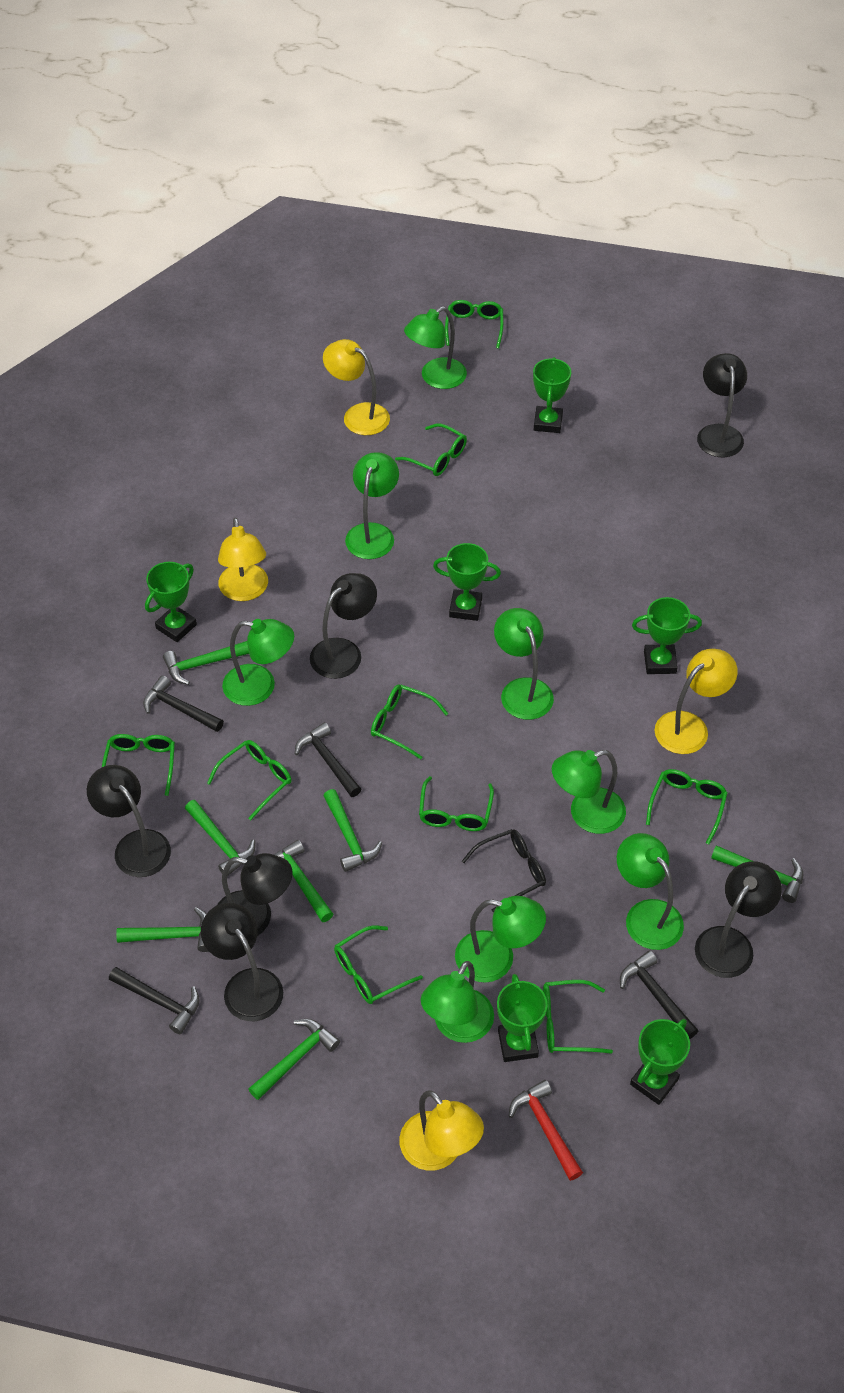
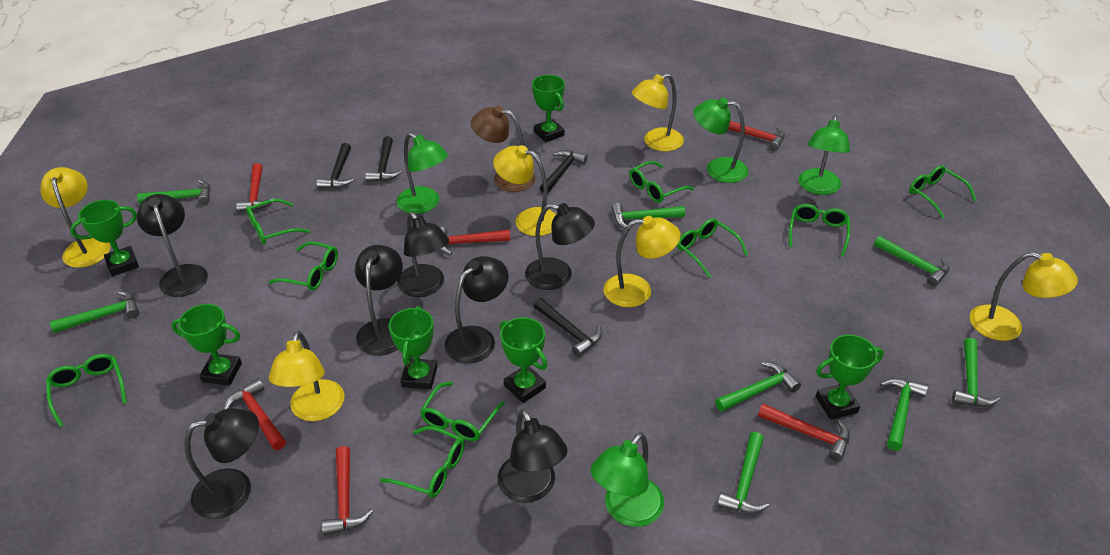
black glasses: [462,829,546,913] = 1 -> none = 0
black lamp: [87,765,171,877] [201,903,283,1021] [217,853,293,936] [310,573,377,679] [695,861,782,978] [697,353,747,457] = 6 -> [137,194,208,297] [185,408,259,519] [355,245,403,356] [397,212,449,297] [444,256,509,363] [498,409,568,503] [525,203,595,290] = 7
brown lamp: none = 0 -> [471,106,536,192] = 1
green hammer: [116,907,209,952] [163,641,249,685] [185,800,255,876] [248,1019,340,1100] [274,840,333,922] [323,789,382,872] [711,845,804,903] = 7 -> [50,291,139,333] [137,180,210,205] [611,203,685,228] [715,361,801,412] [717,432,769,514] [874,236,949,286] [880,378,928,451] [952,338,1000,407] = 8
green lamp: [222,619,294,706] [345,452,399,559] [404,306,467,389] [421,961,494,1043] [455,896,546,983] [494,608,554,720] [552,750,626,834] [617,833,684,950] = 8 -> [397,133,448,214] [591,432,664,527] [693,97,748,183] [798,115,850,195] = 4
red hammer: [509,1080,583,1181] = 1 -> [224,378,286,450] [236,163,274,213] [322,446,373,536] [440,227,510,255] [728,121,785,151] [758,404,850,461] = 6
yellow lamp: [218,518,268,601] [323,339,390,435] [399,1090,484,1171] [655,649,738,754] = 4 -> [41,167,111,268] [269,331,344,421] [493,145,556,236] [604,216,680,307] [632,73,684,151] [970,252,1078,341] = 6

